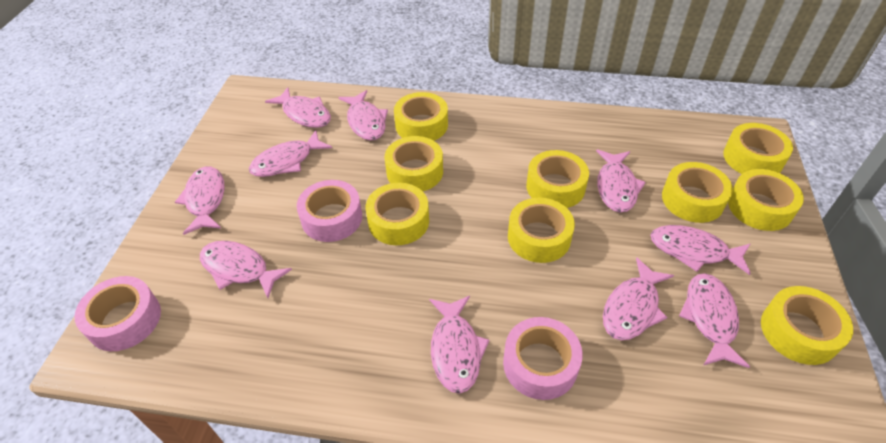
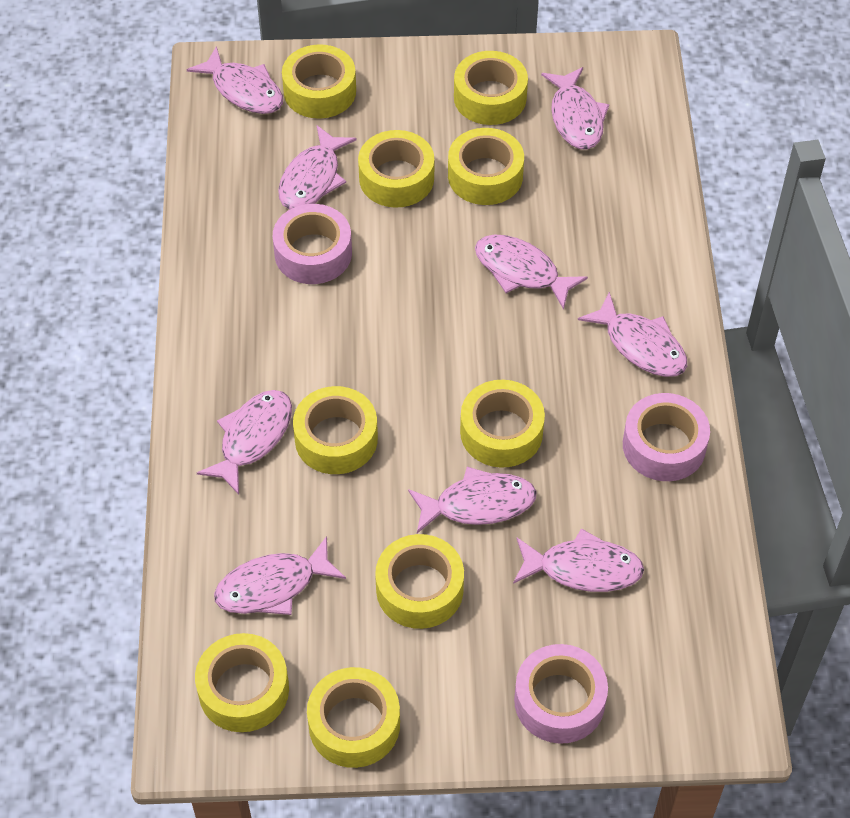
pink fish: [175,166,225,235] [200,241,292,298] [249,130,332,177] [265,87,331,128] [339,90,388,140] [429,296,489,394] [596,149,646,213] [603,257,674,340] [650,225,751,275] [679,273,750,368] = 10 -> [187,46,283,114] [197,390,292,495] [214,536,346,615] [278,125,357,209] [408,467,537,533] [475,235,588,310] [513,528,644,592] [541,67,609,150] [578,292,687,377] = 9

